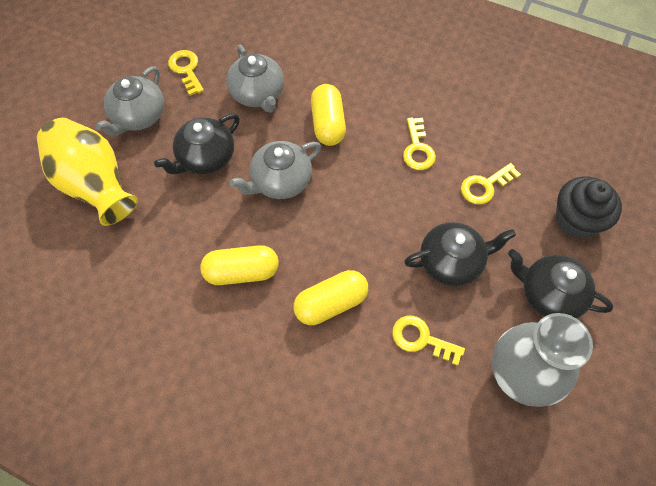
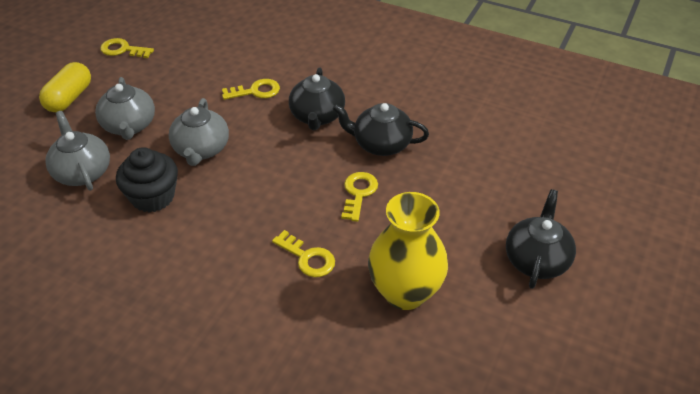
grey vase: [492,313,593,407] = 1 -> none = 0
yellow capsule: [200,245,279,285] [293,270,368,325] [311,84,346,146] = 3 -> [39,62,91,112] = 1

